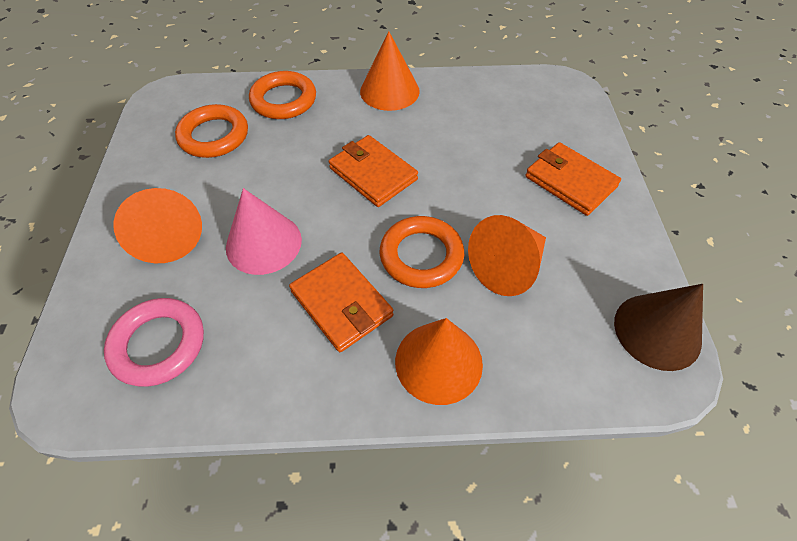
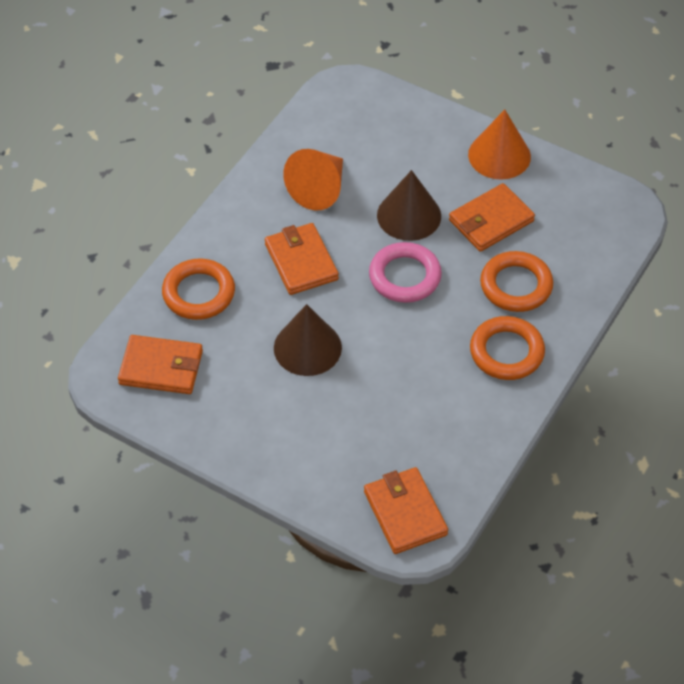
brown cone: [614,284,703,371] = 1 -> [274,304,342,376] [377,170,441,241] = 2
orange cone: [113,188,202,263] [360,31,420,111] [395,318,483,405] [468,215,546,296] = 4 -> [283,149,343,210] [468,109,531,180] = 2
orange wallet: [289,253,393,352] [329,135,418,207] [525,142,621,216] = 3 -> [118,335,203,394] [265,223,339,295] [364,467,448,554] [449,183,535,252] = 4
pink cone: [226,188,302,275] = 1 -> none = 0

